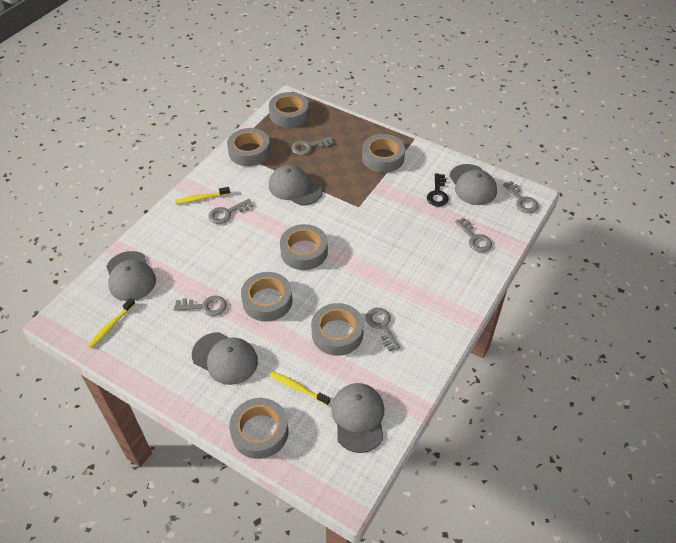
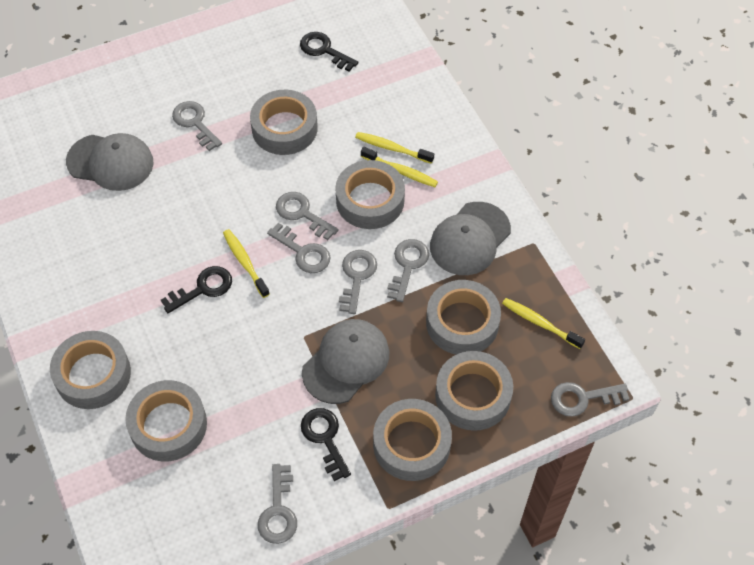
black key: [427,173,449,207] = 1 -> [161,266,232,313] [300,32,358,71] [301,408,351,481] = 3
grey cap: [106,251,156,301] [192,332,258,385] [269,165,323,206] [331,383,384,453] [449,164,497,205] = 5 -> [66,133,154,191] [302,319,389,404] [430,202,511,275] = 3
grey key: [174,295,227,316] [209,199,253,224] [291,137,334,155] [365,308,400,351] [455,217,492,252] [503,181,538,213] = 6 -> [172,101,222,151] [258,464,297,544] [267,223,331,273] [276,192,339,240] [339,250,377,314] [387,239,429,302] [551,382,629,417] = 7
yellow toothbrush: [88,298,135,349] [175,187,230,204] [270,371,330,406] = 3 -> [223,229,270,298] [355,132,434,164] [361,147,438,187] [502,298,585,349] = 4

